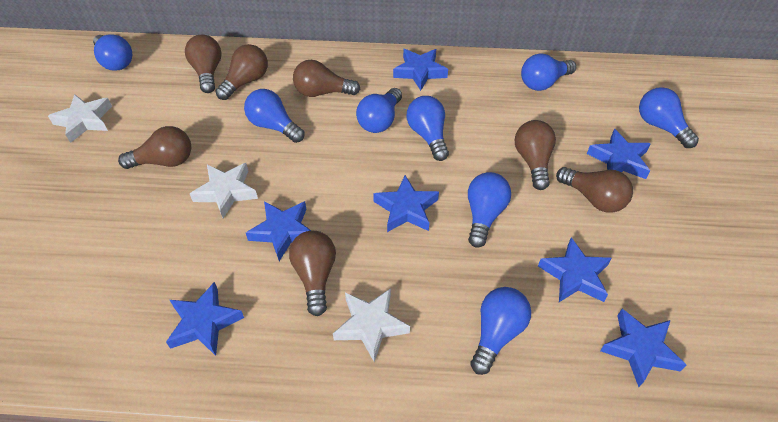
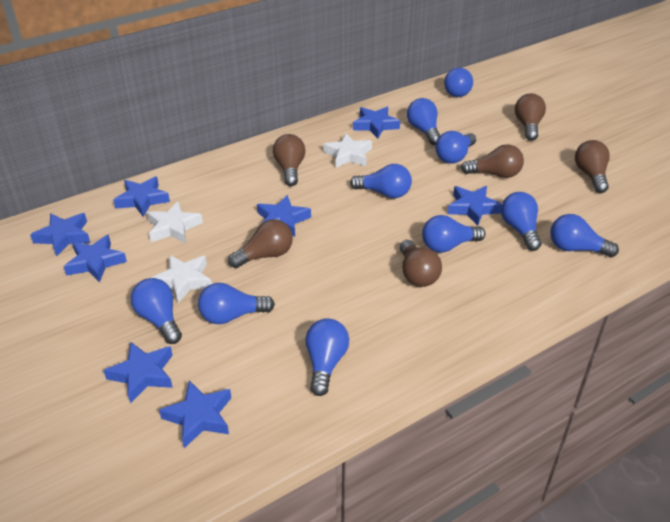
blue light bulb: [93,34,132,71] [244,89,305,143] [356,88,402,133] [407,96,449,161] [468,172,511,248] [470,287,531,375] [521,54,576,91] [639,87,699,148] = 8 -> [131,278,182,344] [198,283,275,324] [306,318,349,396] [350,164,412,198] [407,98,440,145] [422,215,486,253] [435,131,476,164] [444,68,473,97] [501,192,541,251] [550,214,619,257] = 10
blue star: [166,282,244,356] [246,201,311,261] [373,175,439,232] [393,49,448,91] [538,237,612,302] [587,129,651,179] [600,309,686,387] = 7 -> [30,213,90,257] [64,235,127,282] [103,342,173,404] [113,176,170,217] [159,380,231,448] [257,195,311,237] [353,107,400,139] [448,186,502,226] = 8
brown light bulb: [118,126,191,169] [185,35,222,93] [215,44,268,100] [289,231,336,316] [293,60,360,97] [515,120,556,190] [556,167,633,213] = 7 -> [228,219,293,268] [273,134,305,186] [400,240,442,287] [461,144,524,178] [515,93,546,141] [575,140,610,193] = 6

